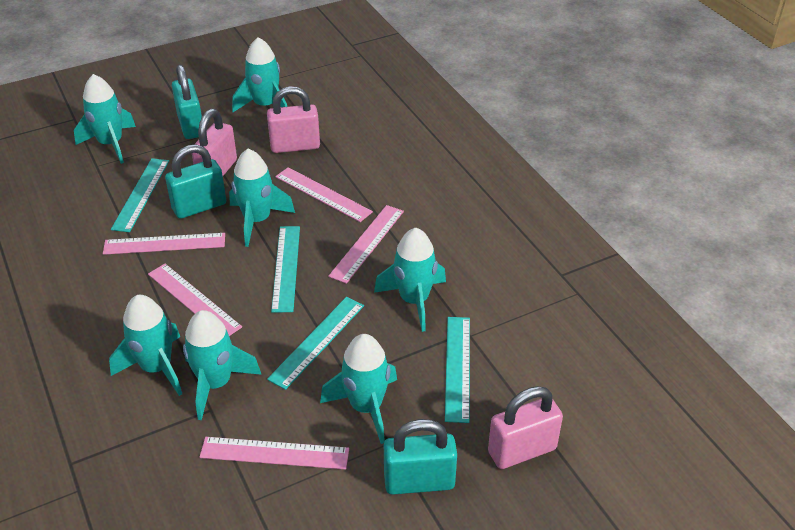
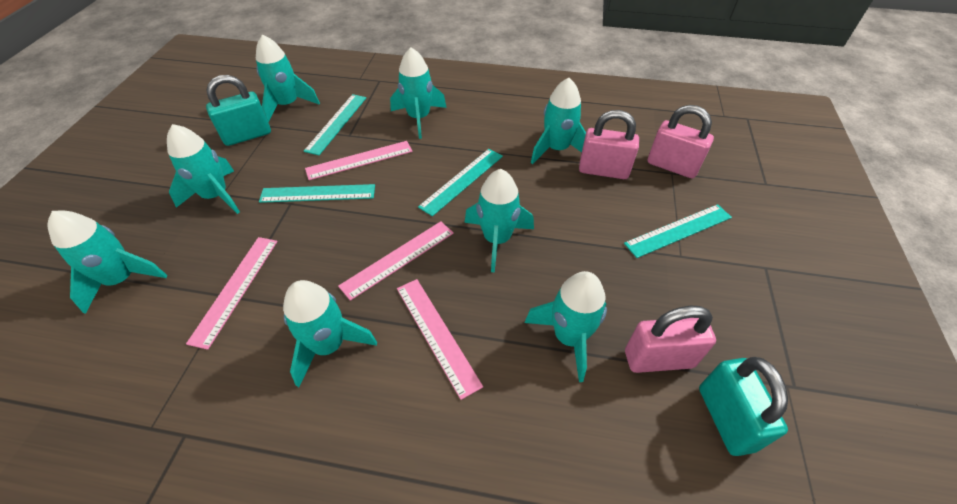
pink ruler: [103,233,225,255] [148,264,242,336] [200,437,349,470] [275,167,373,222] [328,205,404,284] = 5 -> [186,237,278,350] [305,141,413,180] [338,221,454,301] [397,279,483,400] = 4
turquoise padlock: [165,144,226,219] [172,65,202,139] [384,419,457,495] = 3 -> [206,75,271,146] [699,357,788,456] = 2
turquoise rocket: [74,74,136,164] [109,295,182,396] [183,310,262,420] [229,149,295,247] [232,37,287,112] [320,334,397,444] [374,228,446,332] = 7 -> [47,211,167,314] [167,124,240,214] [256,35,320,123] [283,280,377,387] [390,47,447,139] [464,169,534,272] [524,271,607,382] [531,78,586,164] = 8

